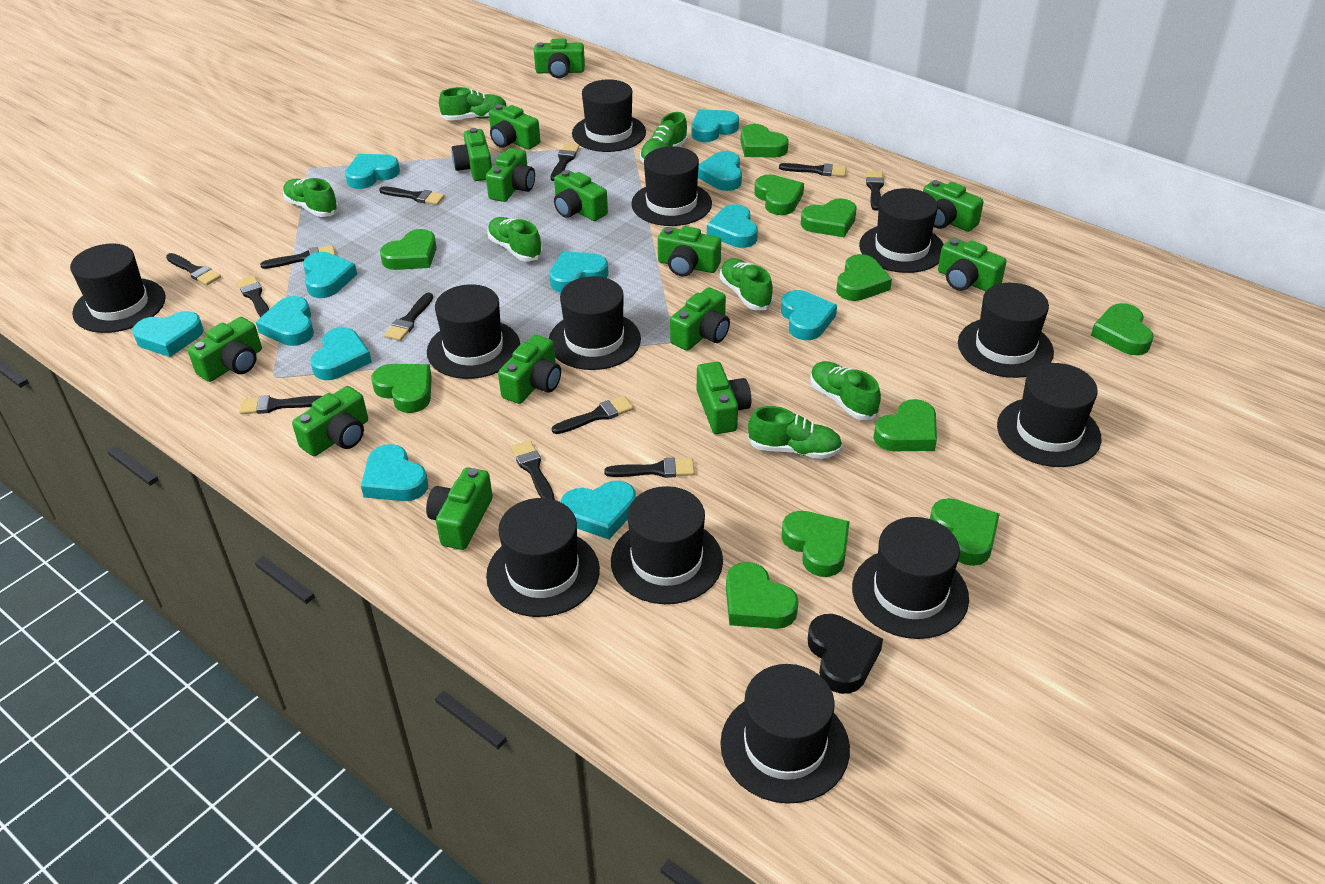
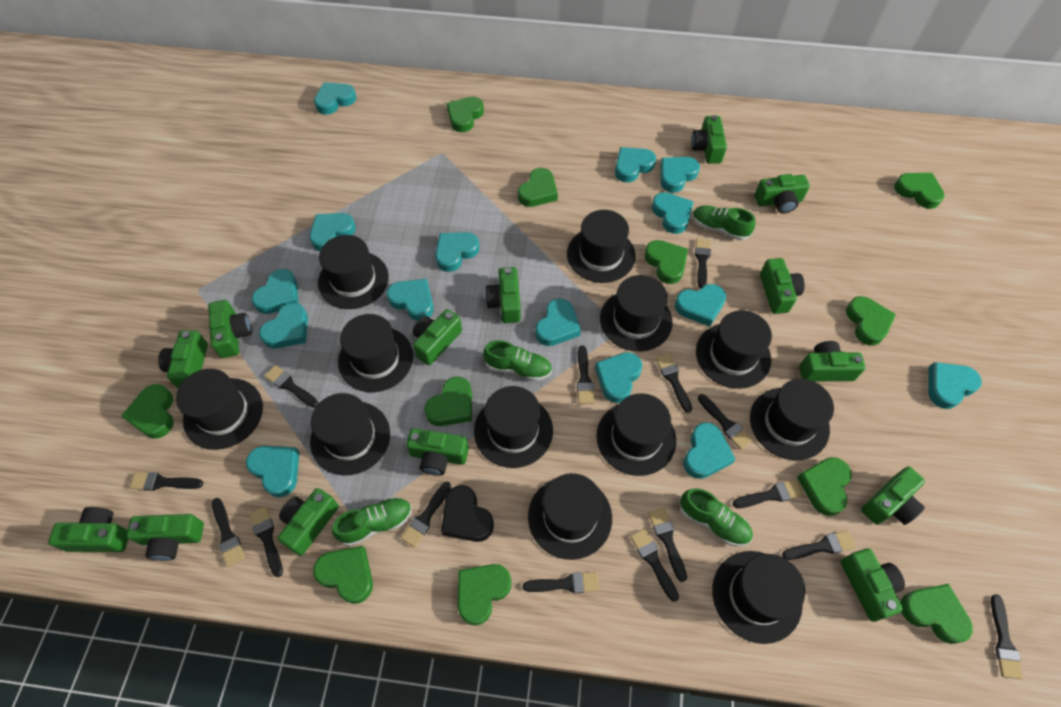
black brush: [166,253,221,285] [237,275,269,317] [239,395,322,414] [260,245,336,269] [379,186,445,205] [384,293,433,341] [511,440,555,500] [551,144,579,181] [552,396,634,434] [604,458,695,478] [779,163,847,177] [866,171,884,211] = 12 -> [130,472,203,491] [212,498,245,567] [249,506,283,577] [264,365,318,408] [401,481,451,548] [523,572,599,593] [577,346,595,404] [630,528,679,602] [648,508,687,582] [656,354,692,413] [695,239,711,288] [698,394,753,449] [733,479,803,508] [782,530,856,560] [991,594,1023,679] = 15
green shoe: [283,178,339,217] [439,87,508,121] [487,217,543,261] [640,112,688,163] [720,258,773,310] [748,406,843,459] [810,361,881,420] = 7 -> [332,497,412,546] [483,340,552,381] [680,488,753,547] [692,206,755,241] = 4
turquoise heart: [132,311,204,357] [256,296,314,346] [303,252,357,298] [310,327,372,380] [345,154,400,189] [361,444,428,501] [549,251,608,292] [560,481,636,539] [691,109,739,142] [698,151,742,191] [707,204,758,248] [781,290,837,340] = 12 -> [246,446,299,497] [252,269,298,314] [259,303,308,348] [310,213,356,251] [314,82,356,115] [386,279,434,321] [435,232,480,272] [535,298,581,346] [595,352,643,403] [615,147,656,182] [652,192,694,234] [660,157,700,193] [675,284,726,327] [683,422,736,479] [928,362,982,409] = 15

